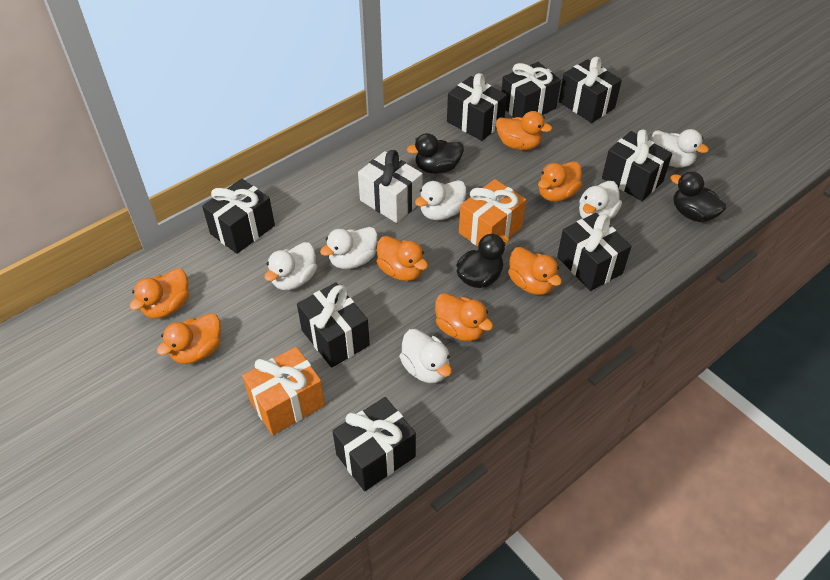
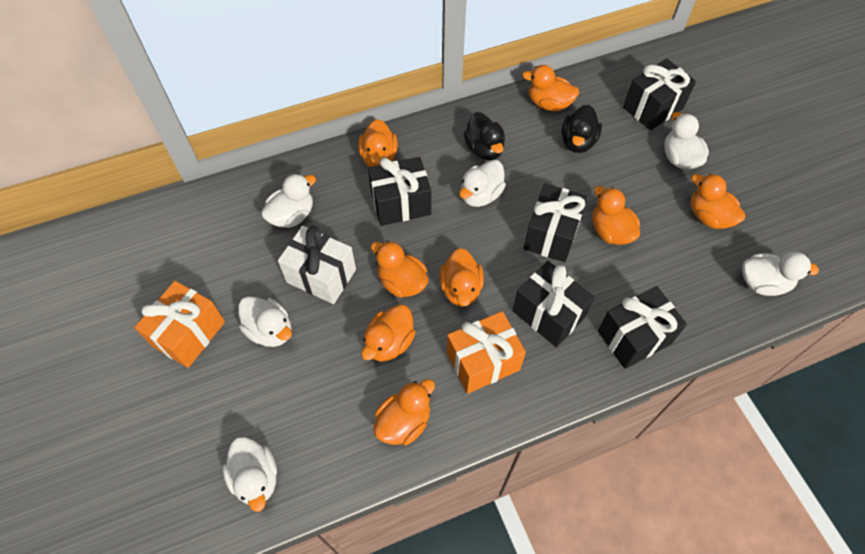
black duck: [407,133,464,174] [456,233,509,288] [671,172,726,222] = 3 -> [464,112,505,160] [561,105,602,153] = 2
black gift: [202,179,275,254] [297,282,370,368] [333,397,416,491] [447,73,507,141] [501,62,561,118] [557,213,631,291] [559,57,622,123] [602,130,672,201] = 8 -> [368,157,431,226] [513,261,594,347] [523,184,587,262] [598,286,687,369] [623,59,696,130] = 5
orange duck: [130,268,189,318] [157,313,221,364] [377,236,428,281] [435,293,493,341] [496,111,552,150] [508,247,562,295] [538,161,582,202] = 7 -> [358,119,398,167] [361,305,416,362] [371,241,428,298] [374,379,435,445] [439,248,484,307] [522,65,579,111] [592,186,640,245] [691,174,745,229] = 8

